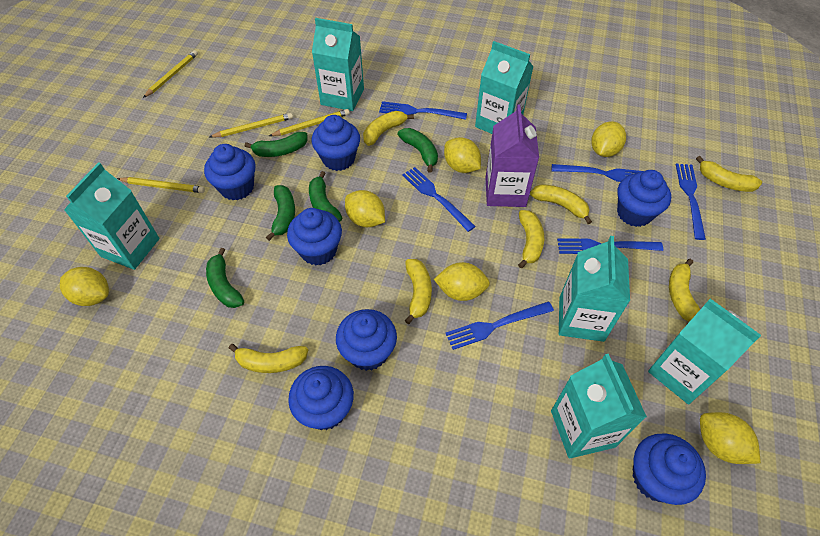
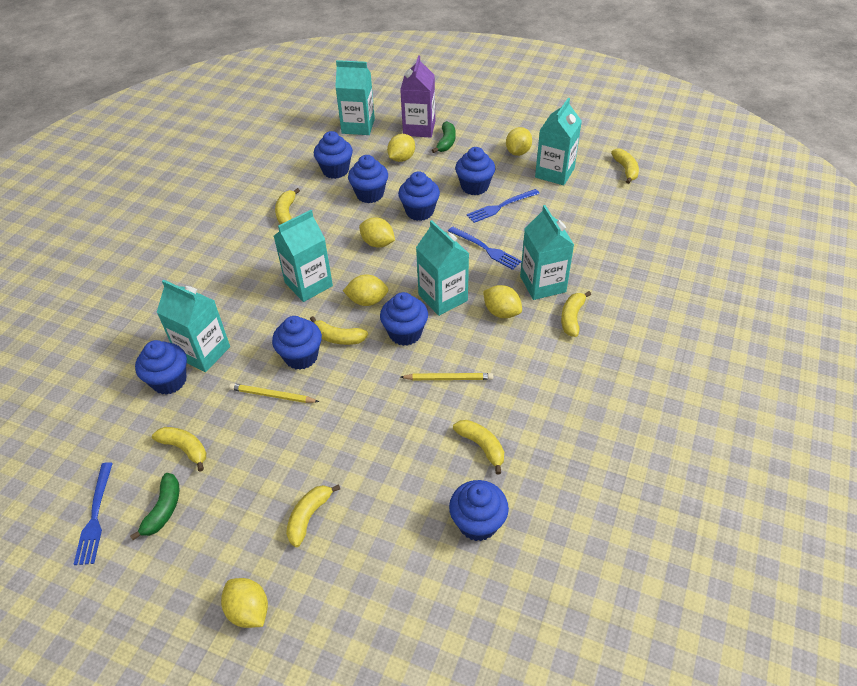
blue cupcake: [204,144,256,200] [287,208,342,265] [288,366,354,430] [312,115,360,171] [336,309,397,371] [617,170,671,227] [633,433,706,505] = 7 -> [135,340,187,395] [272,316,322,370] [314,131,353,179] [348,155,388,203] [380,292,428,346] [398,171,440,221] [449,480,509,541] [455,147,496,195] = 8
blue fork: [379,101,467,120] [402,167,476,232] [445,302,554,350] [552,164,643,182] [557,238,663,254] [676,164,706,240] = 6 -> [73,462,113,565] [448,226,522,270] [467,189,540,223] = 3
green banana: [206,248,244,308] [245,132,308,157] [266,185,295,241] [309,171,343,222] [397,128,438,173] = 5 -> [130,473,179,540] [432,121,456,153] = 2
yellow pencil: [117,177,205,193] [143,50,198,98] [210,113,293,138] [269,109,350,136] = 4 -> [229,383,319,403] [401,373,493,380] = 2

